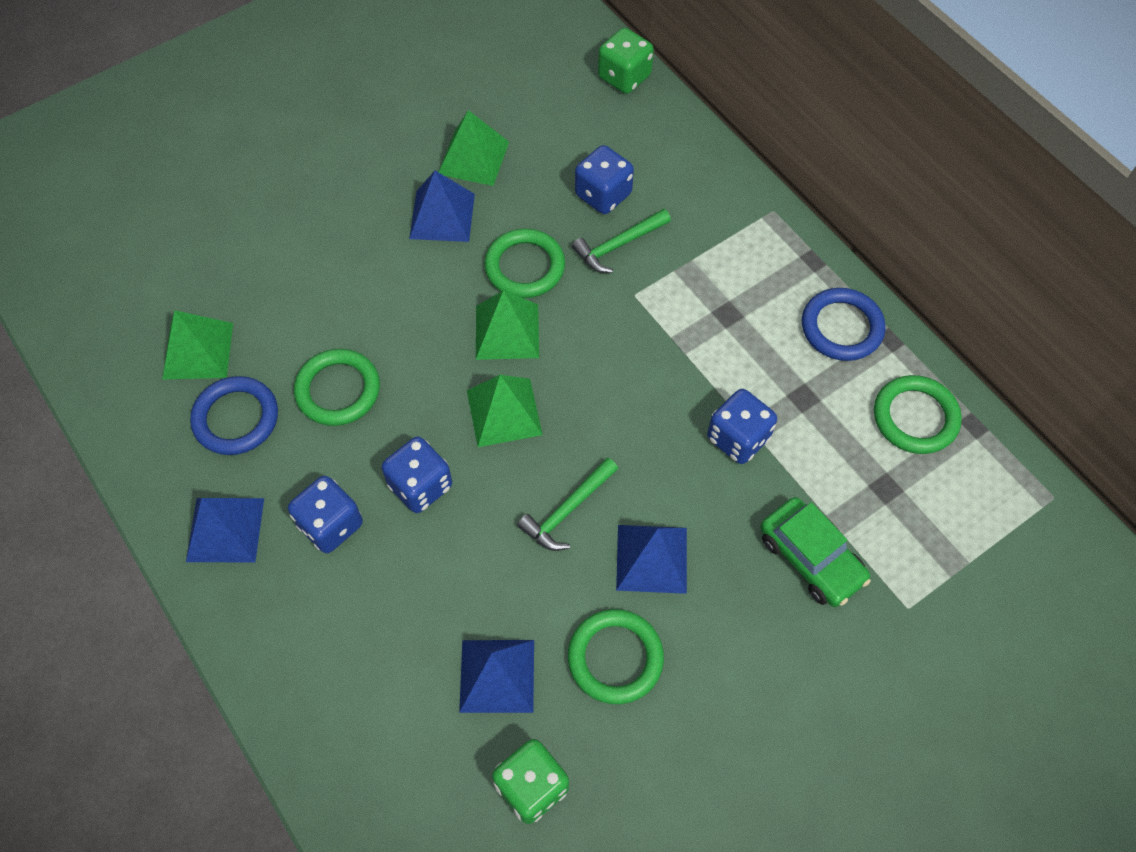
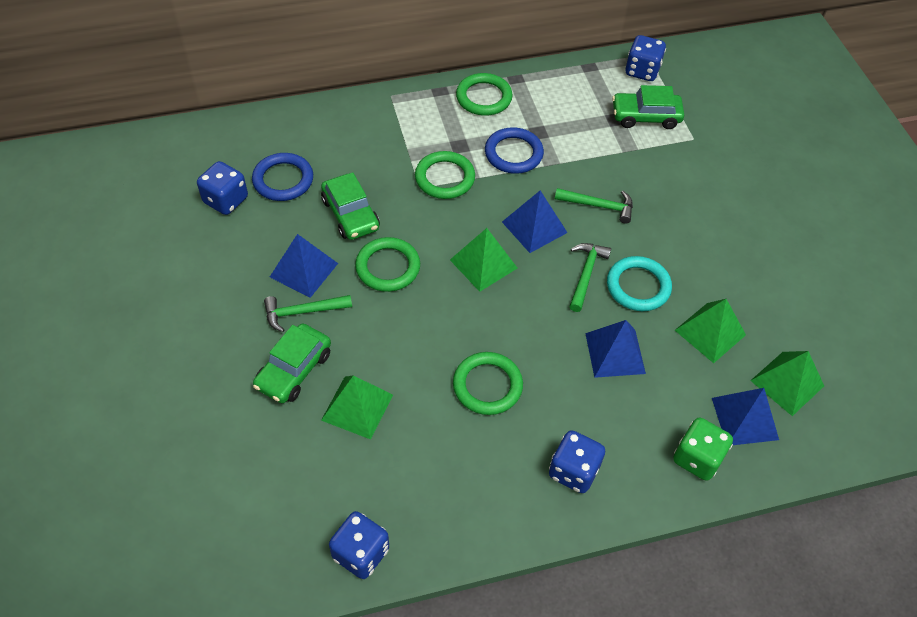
green car: [760,497,871,607] = 1 -> [253,324,331,403] [321,172,380,240] [612,85,684,129] = 3
green dice: [492,739,569,824] [598,28,654,94] = 2 -> [673,418,733,481] = 1
green hammer: [517,457,618,551] [572,209,671,273] = 2 -> [264,295,352,332] [555,188,633,224] [569,243,611,312] = 3
turquoise ring: none = 0 -> [607,256,672,311] = 1

